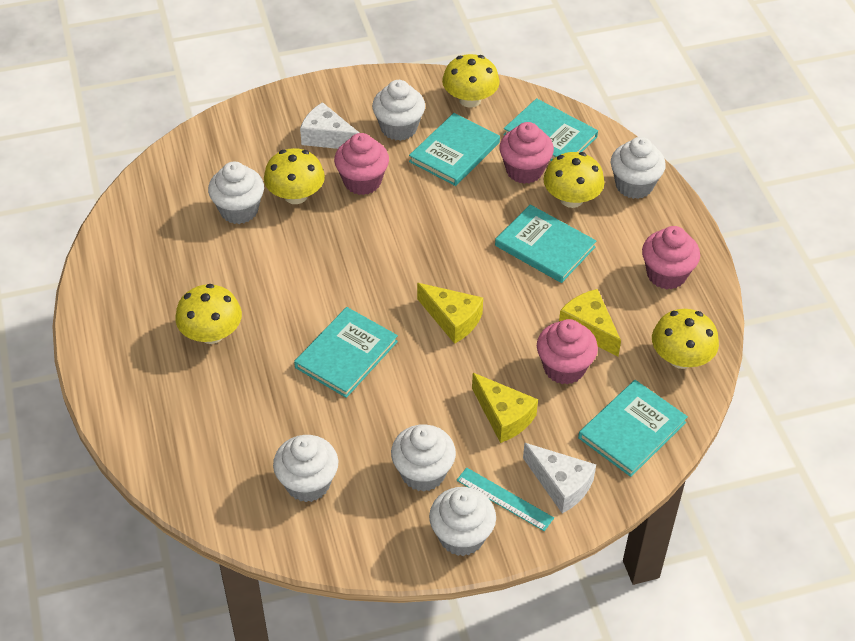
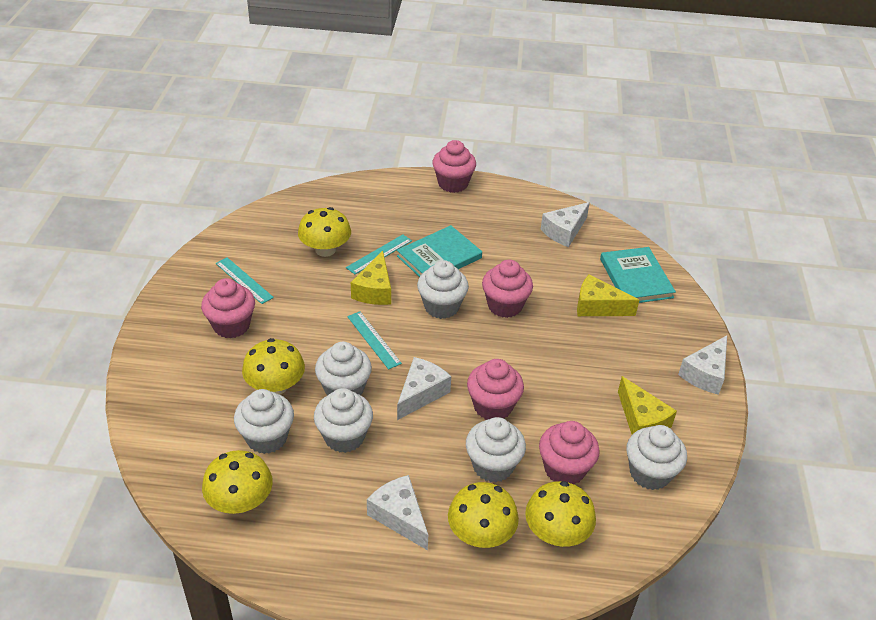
pink cupcake: [334,133,389,195] [499,122,554,184] [537,319,598,385] [642,226,700,290] = 4 -> [201,278,255,339] [432,140,476,193] [467,359,524,420] [482,259,533,318] [539,421,600,485] = 5
turquoise book: [294,307,398,398] [409,113,500,186] [495,205,596,283] [503,98,598,161] [578,380,688,477] = 5 -> [397,225,482,277] [600,247,676,303] = 2
turquoise ruler: [456,467,554,531] = 1 -> [216,257,274,304] [346,234,412,274] [347,311,402,369] = 3
white cheese: [300,102,359,149] [523,443,596,513] = 2 -> [367,475,428,550] [397,357,451,420] [541,202,590,247] [678,335,727,395] = 4

